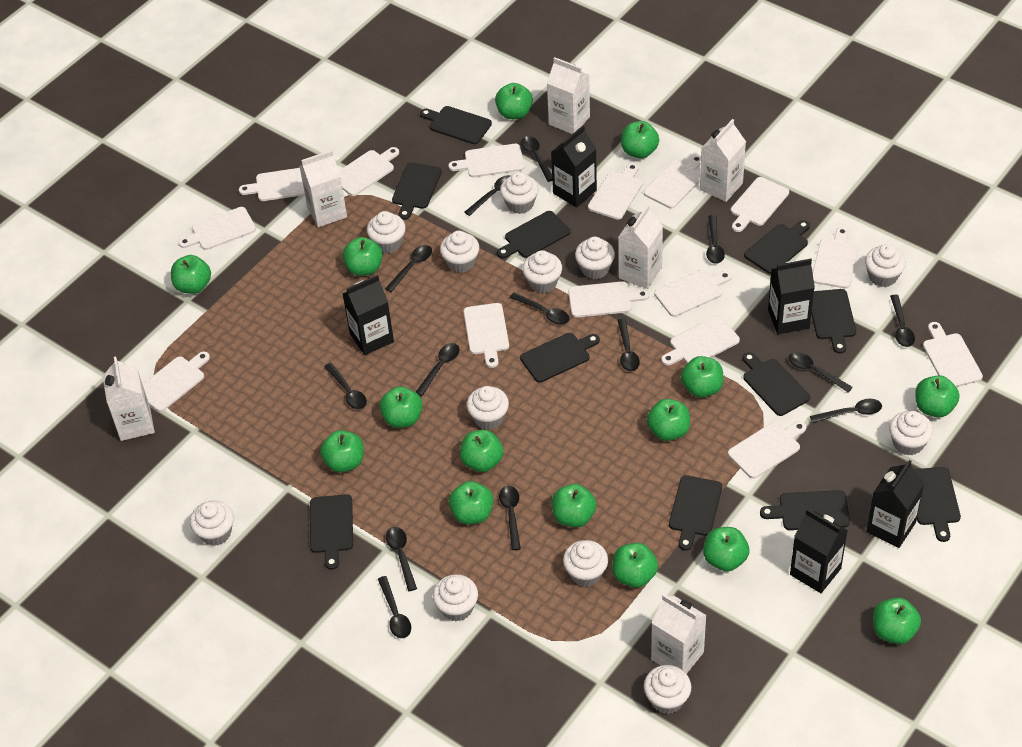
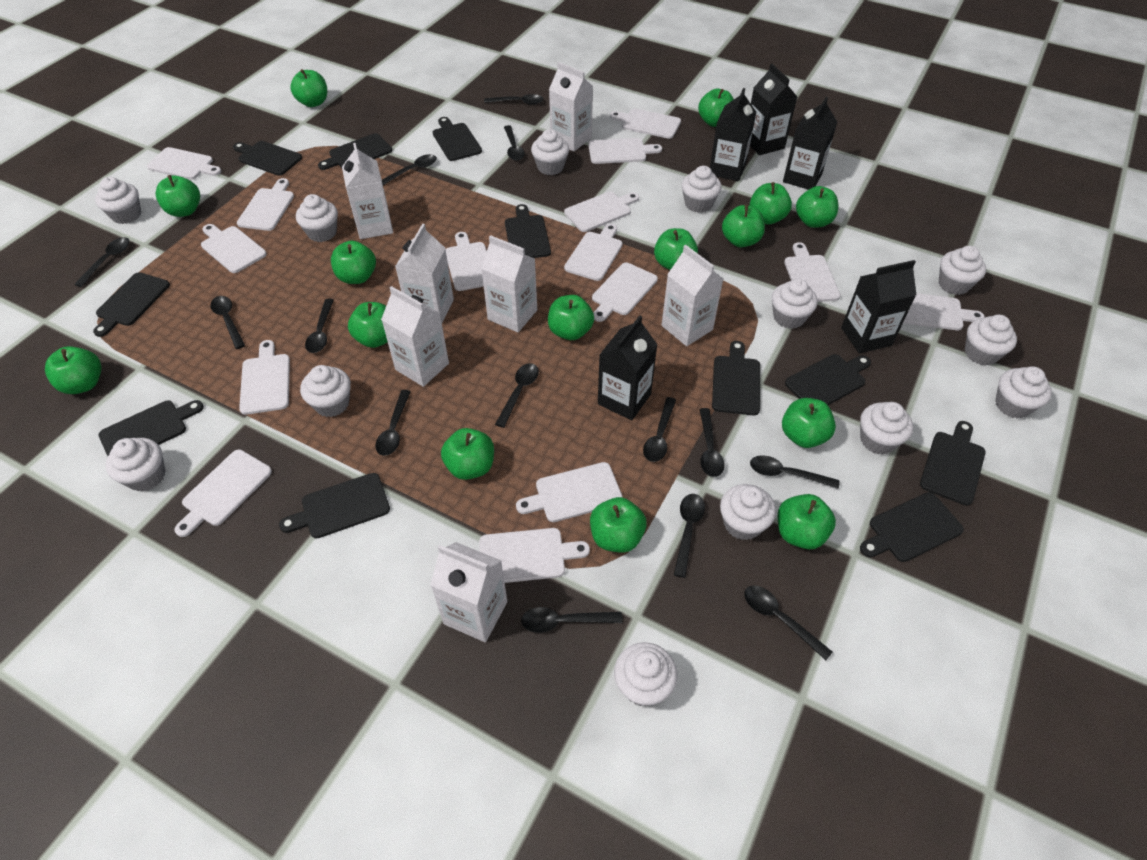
white carton: [103,356,155,441] [299,150,347,227] [547,57,590,134] [618,205,663,289] [651,594,707,674] [700,119,746,202] = 6 -> [342,143,393,239] [381,286,449,387] [395,224,454,322] [430,542,507,642] [481,235,537,332] [549,62,593,152] [662,245,723,346] = 7
white cupcake: [190,501,234,546] [367,211,406,253] [433,574,478,621] [440,231,479,273] [467,386,509,430] [500,172,539,214] [522,250,562,293] [563,540,608,587] [575,237,615,279] [644,665,691,714] [865,244,906,287] [889,411,933,455] = 12 -> [95,177,141,224] [106,438,165,491] [296,194,338,242] [300,365,351,417] [531,129,569,175] [614,642,677,706] [681,166,721,213] [720,484,776,540] [772,279,817,329] [860,402,913,455] [939,246,986,295] [965,315,1017,366] [995,366,1052,418] = 13

